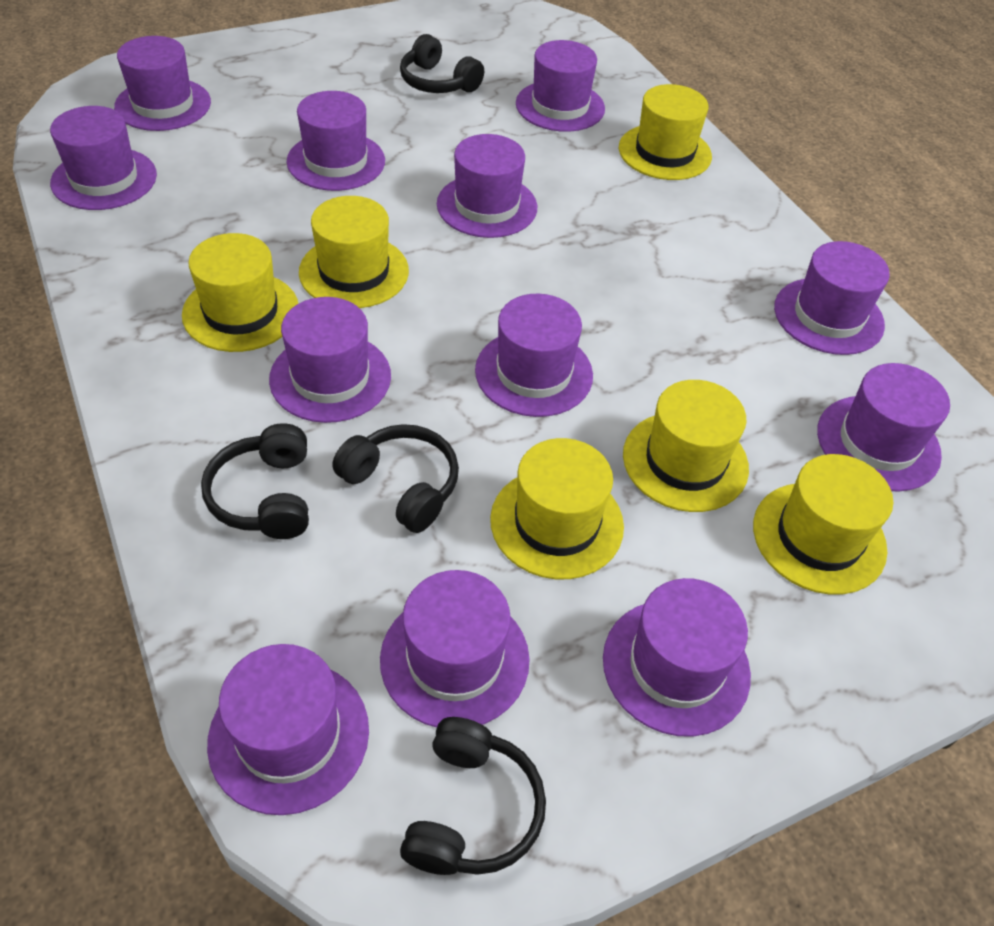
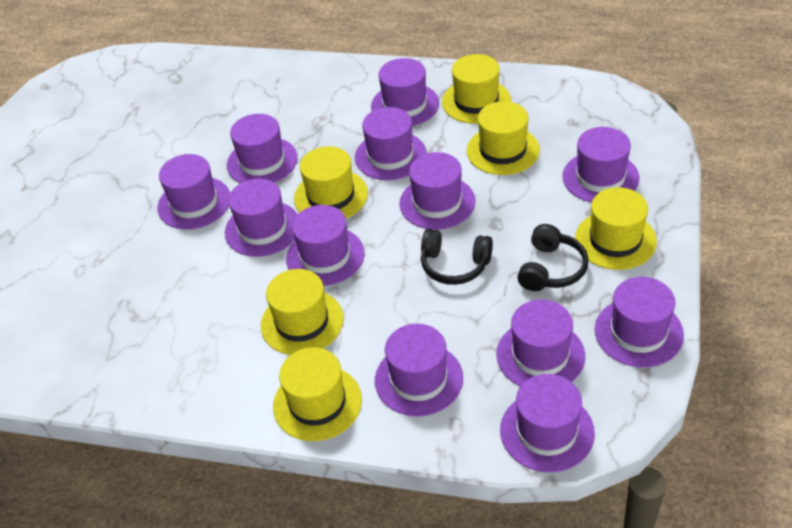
black headphones: [201,423,309,539] [332,424,459,533] [400,34,484,93] [400,717,546,875] = 4 -> [421,229,493,285] [518,224,589,291] = 2

